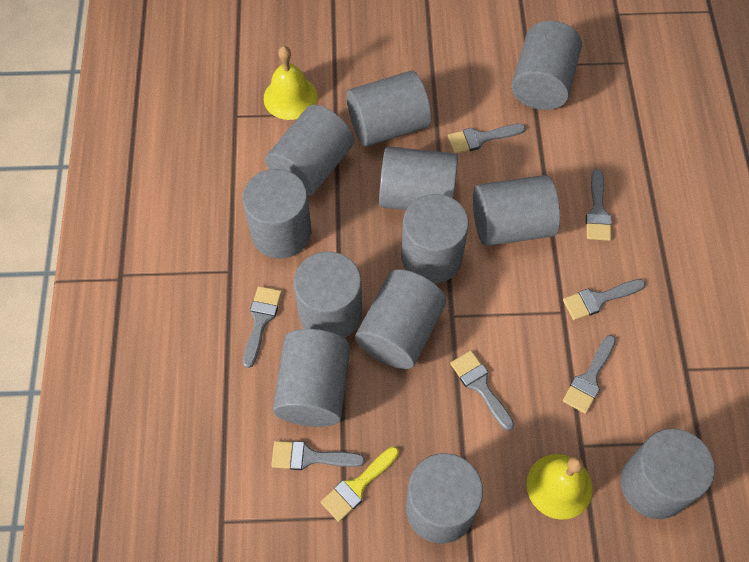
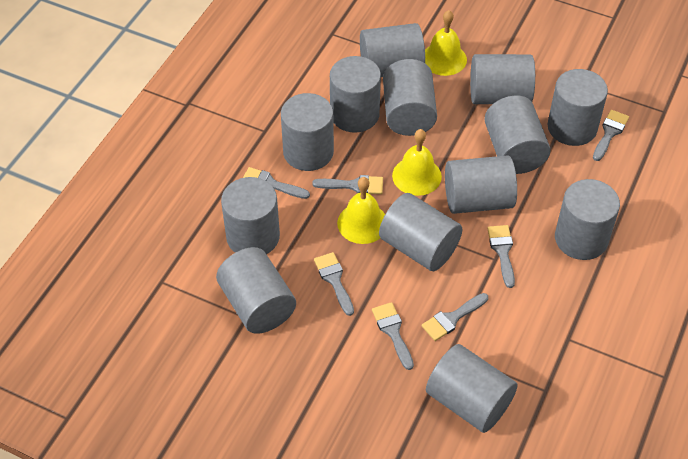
grey cylinder: [242,169,311,259] [265,105,354,196] [273,329,350,427] [293,251,362,338] [347,71,431,147] [355,269,446,369] [379,147,458,210] [401,194,469,284] [406,453,483,544] [473,175,560,246] [512,21,582,110] [621,429,715,519] = 12 -> [216,247,296,334] [221,177,280,254] [281,93,334,171] [330,56,381,133] [360,23,425,77] [379,193,462,271] [383,59,437,136] [426,344,518,433] [445,155,517,214] [470,54,535,104] [484,95,551,174] [547,69,608,146] [555,179,620,260] = 13
yellow bell: [264,46,317,120] [527,454,593,520] = 2 -> [337,177,385,244] [392,129,442,196] [425,10,467,76] = 3
yellow brush: [321,446,399,522] = 1 -> none = 0

